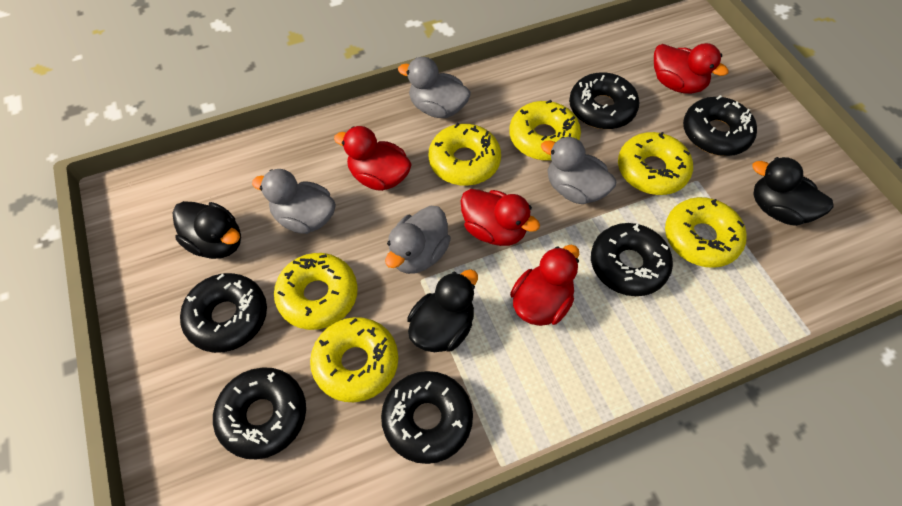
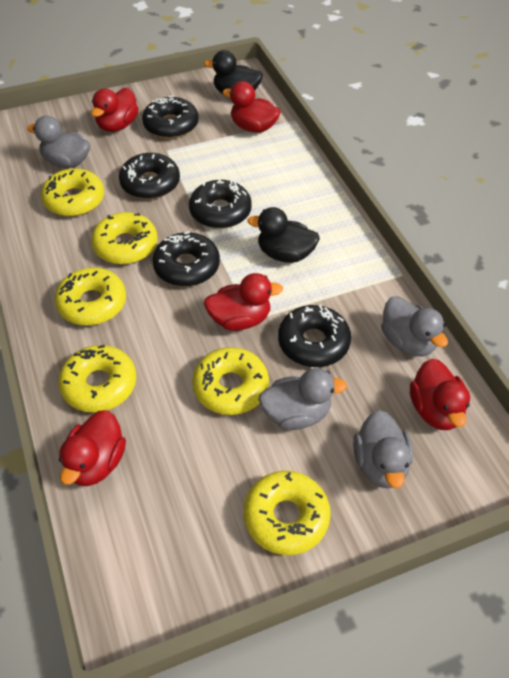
black donut: [180,273,267,353] [213,367,306,459] [381,371,473,464] [569,72,639,129] [591,223,673,296] [683,95,757,156] = 6 -> [119,153,180,199] [142,95,199,139] [152,231,220,286] [189,179,252,229] [278,305,351,367] = 5
black duck: [173,201,241,259] [407,269,478,352] [753,157,834,226] = 3 -> [204,50,263,95] [247,207,320,263] = 2
red duck: [334,126,412,191] [461,189,540,246] [510,245,579,326] [654,43,729,94] = 4 -> [59,410,126,486] [91,88,139,132] [204,273,283,331] [223,81,281,133] [410,358,470,430] = 5

